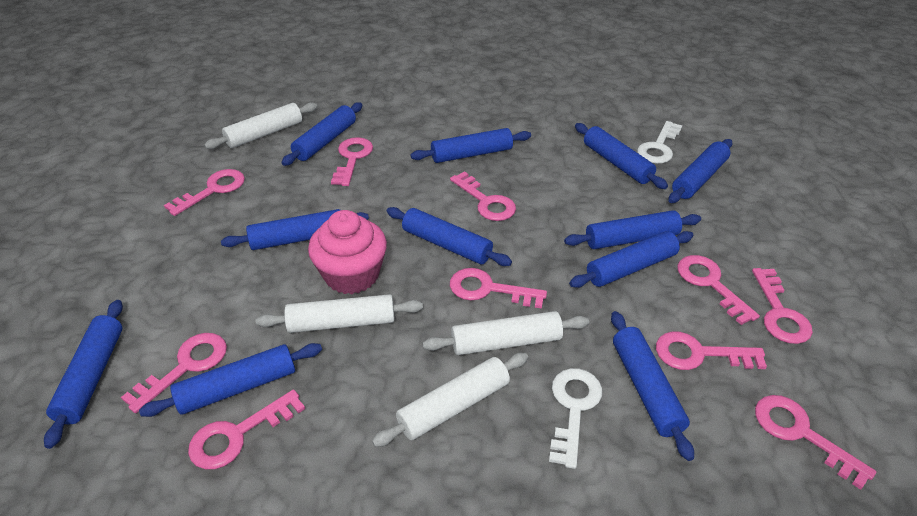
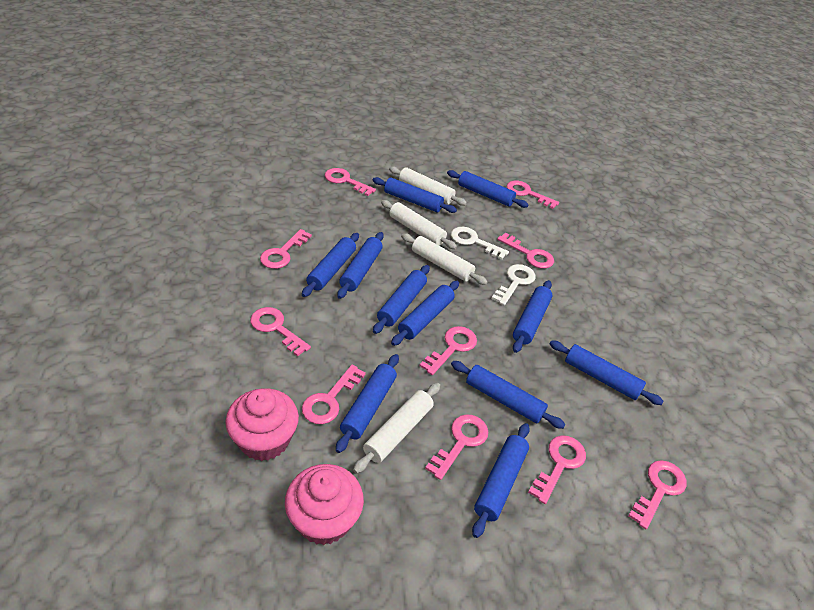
pink cupcake: [308,210,387,294] = 1 -> [225,388,299,461] [285,464,364,545] = 2

